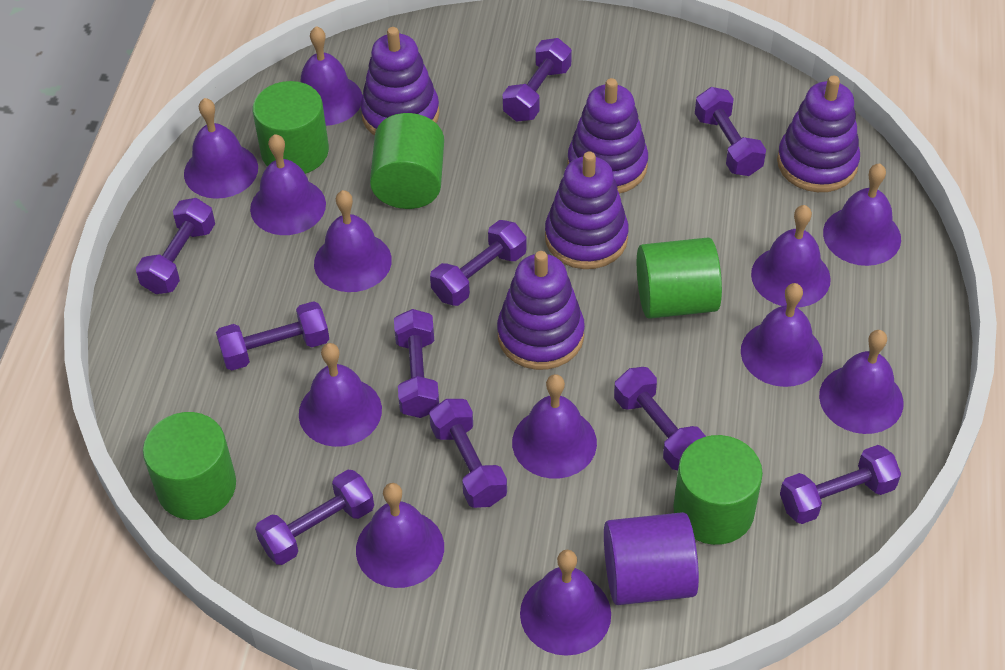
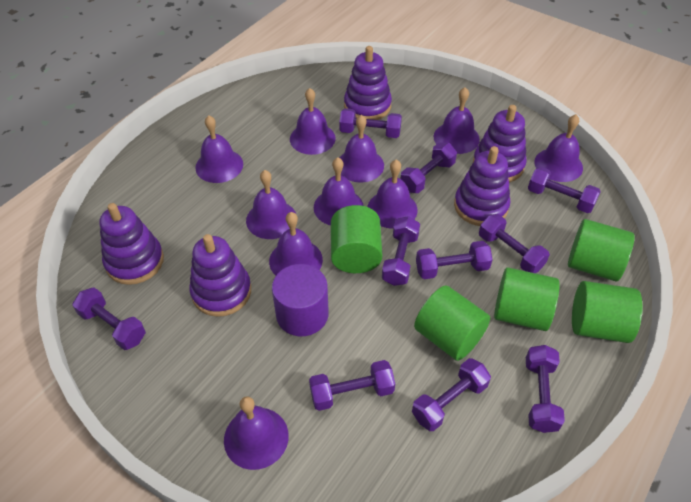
purple bell: [184,98,258,199] [250,134,326,235] [299,343,382,447] [300,26,362,126] [314,190,392,292] [356,483,444,588] [512,374,597,479] [520,550,611,656] [741,283,823,387] [751,205,831,308] [819,330,904,434] [823,163,901,266] = 12 -> [195,115,243,183] [224,396,289,470] [246,170,296,239] [269,212,323,275] [290,88,336,155] [314,157,364,225] [340,115,384,182] [367,160,418,229] [434,87,480,154] [534,114,583,182] = 10

